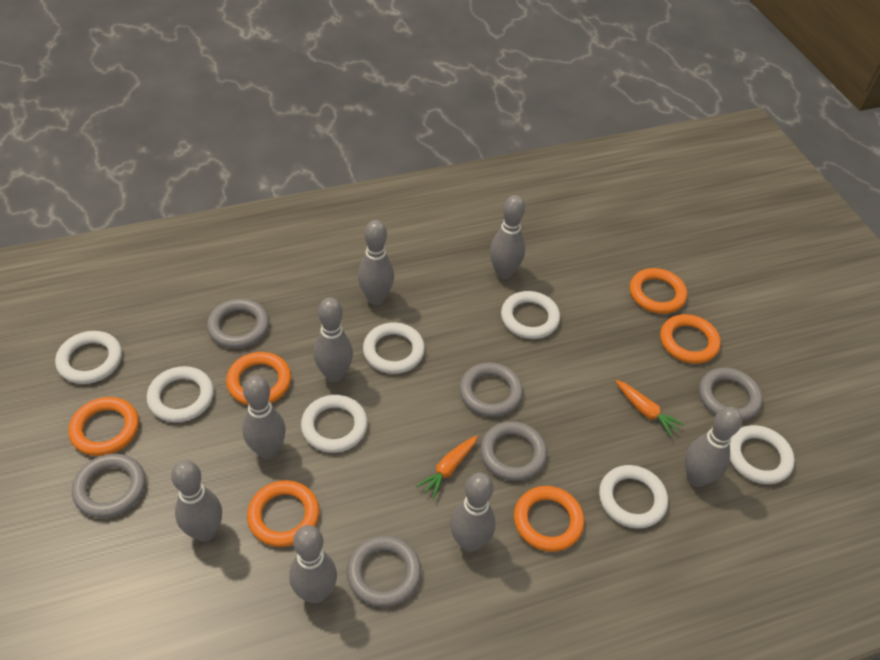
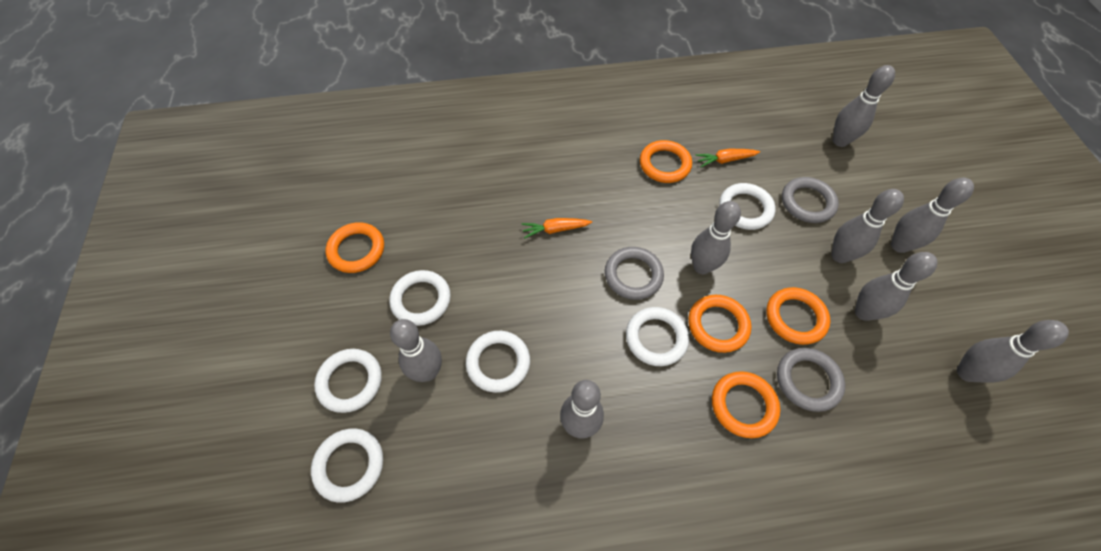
grey ring: [72,453,145,518] [207,299,269,349] [347,535,421,607] [459,362,523,417] [480,421,547,481] [699,367,763,421] = 6 -> [605,247,664,300] [777,348,845,412] [782,177,839,223] = 3
orange ring: [68,397,139,456] [226,352,291,405] [247,480,319,547] [514,486,584,552] [630,268,687,314] [660,314,721,364] = 6 -> [326,222,384,273] [640,140,692,183] [688,295,752,353] [712,371,780,438] [766,287,830,345] = 5
white ring: [55,331,122,384] [147,366,214,422] [301,395,368,453] [363,323,425,374] [501,291,560,339] [599,465,668,528] [730,425,795,484] = 7 -> [311,429,383,503] [314,349,382,413] [390,270,451,326] [466,331,530,393] [626,307,689,366] [719,183,776,230] = 6

